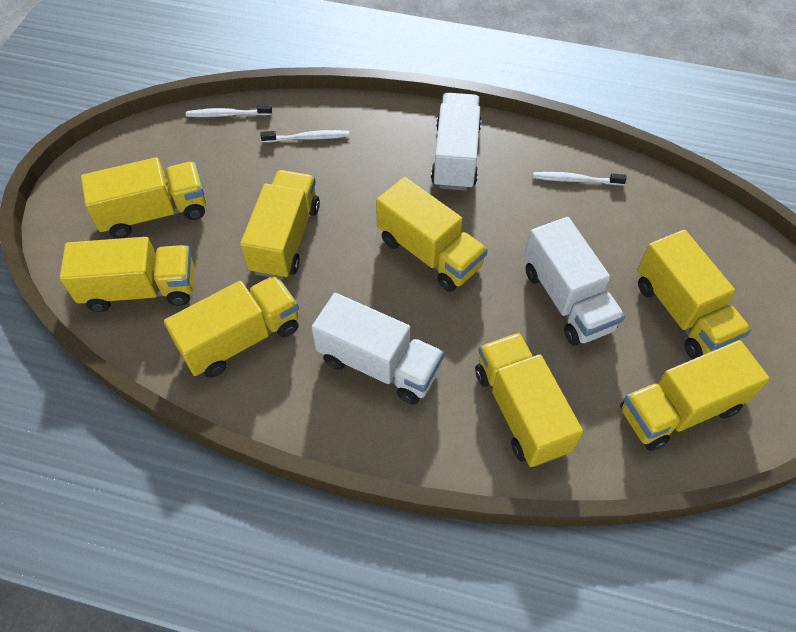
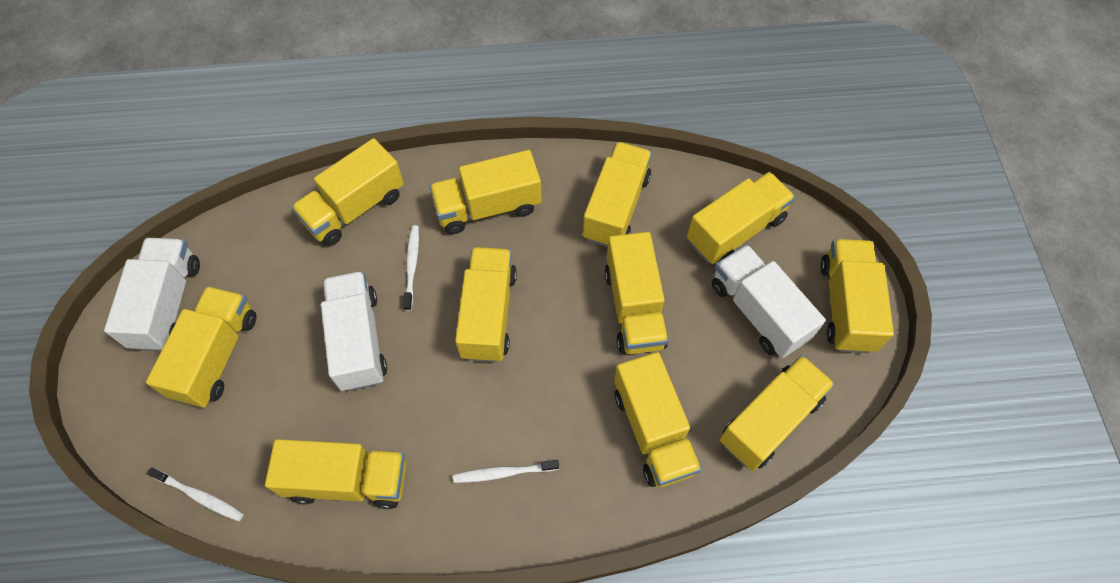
yellow truck: [60,237,194,312] [81,157,206,238] [164,275,299,378] [240,170,320,279] [376,177,488,292] [475,333,583,467] [620,340,770,451] [637,230,751,359] = 8 -> [146,286,257,408] [265,439,406,509] [291,138,404,246] [429,150,542,234] [455,247,517,362] [583,142,652,247] [604,232,668,354] [614,352,701,487] [687,172,795,264] [719,355,835,471] [820,239,894,353] = 11

